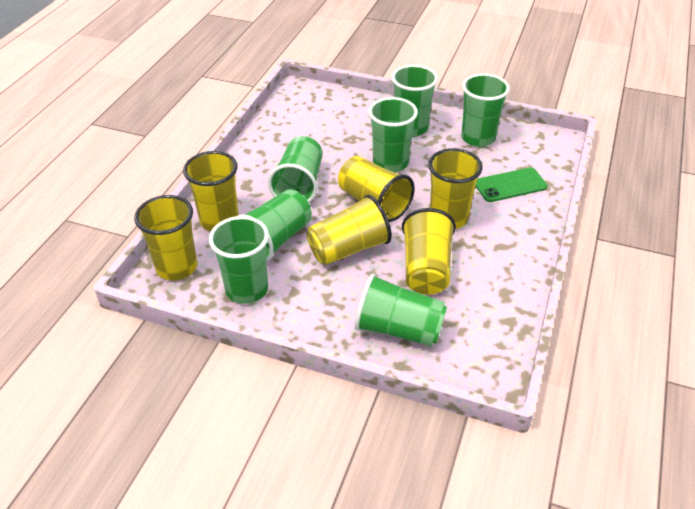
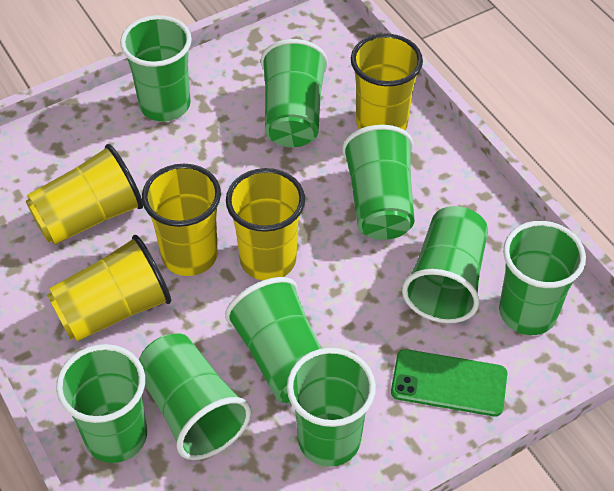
green cup: [209,216,269,304] [238,189,312,262] [268,136,323,203] [355,273,447,346] [368,97,418,173] [391,65,438,137] [461,73,510,147] = 7 -> [56,344,147,463] [120,15,192,121] [139,334,252,460] [225,277,321,404] [261,39,328,147] [287,348,376,467] [342,125,415,240] [402,206,488,323] [499,221,586,335] = 9
yellow cup: [134,195,197,280] [183,151,239,231] [307,195,392,265] [338,156,414,222] [402,208,456,295] [428,148,483,229] = 6 -> [26,144,143,245] [47,235,171,342] [142,164,221,276] [226,168,305,280] [351,34,423,130] = 5

